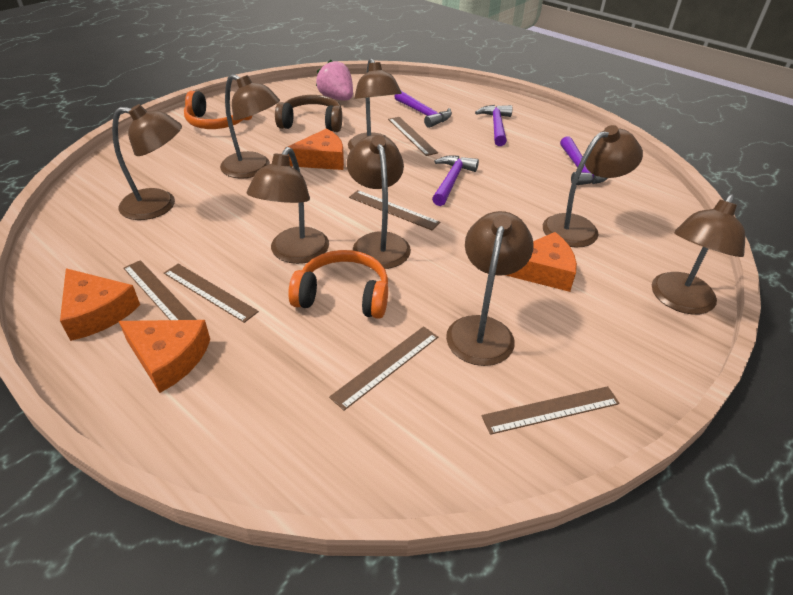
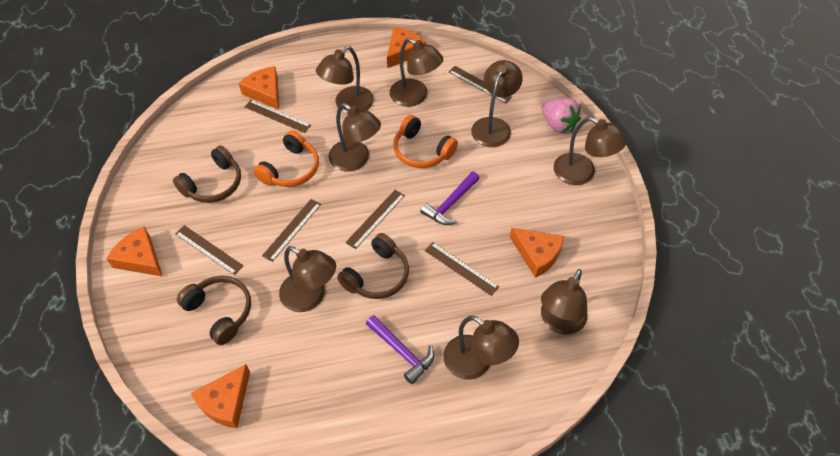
brown headphones: [275,95,342,132] = 1 -> [173,145,241,203] [177,276,251,345] [337,233,409,299] = 3
orange cheese: [60,268,140,341] [119,320,210,393] [284,128,344,170] [506,232,577,292] = 4 -> [106,226,163,277] [191,364,250,428] [239,66,279,110] [387,27,426,68] [510,228,564,278] = 5
purple hammer: [394,91,452,128] [432,156,479,206] [475,105,513,146] [560,136,608,185] = 4 -> [366,315,434,384] [420,172,480,225] = 2

